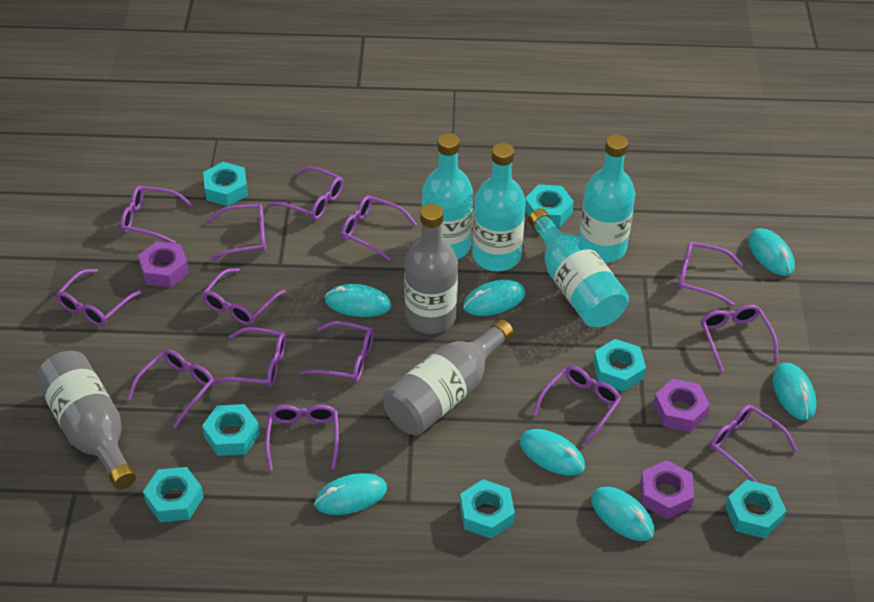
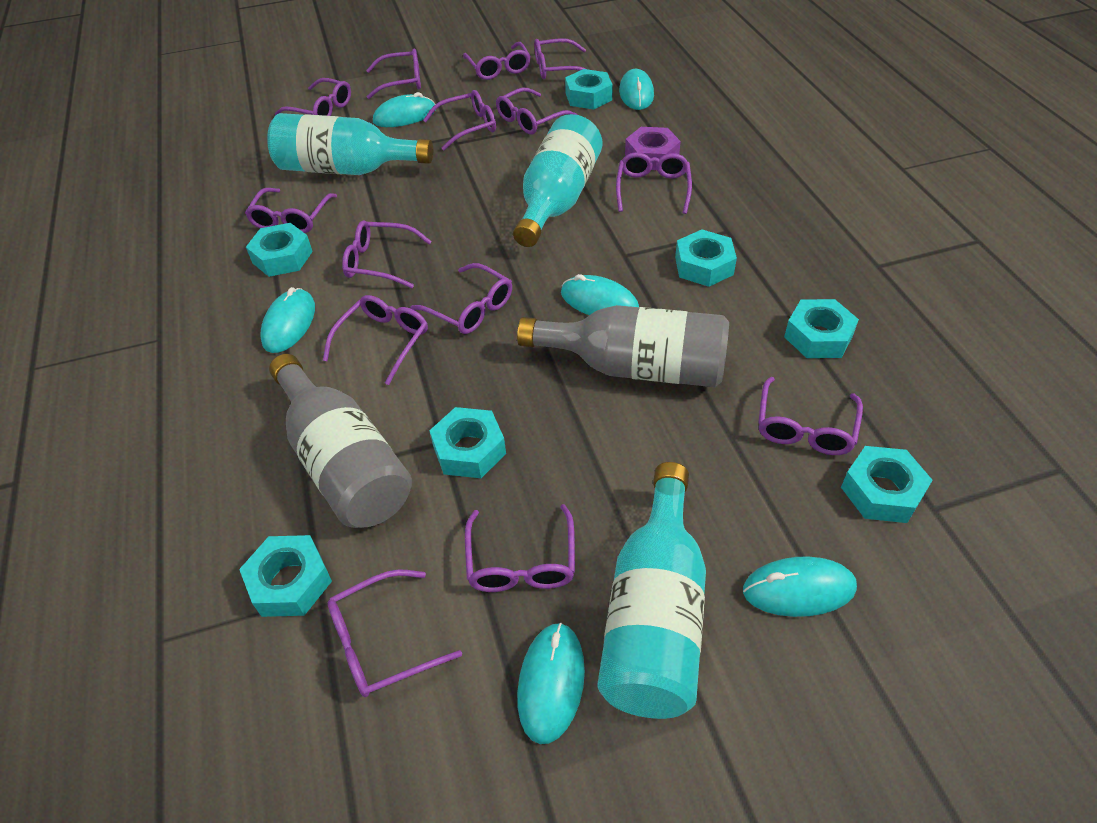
grey bottle: [36,351,136,490] [384,319,514,435] [404,204,458,334] = 3 -> [269,354,412,528] [517,305,729,387] = 2
purple nut: [138,241,189,287] [640,460,694,519] [653,379,710,432] = 3 -> [625,127,681,170] = 1
turquoise bottle: [422,133,473,260] [472,143,526,271] [528,208,629,327] [579,134,635,263] = 4 -> [267,113,433,175] [513,114,602,247] [597,462,706,719] = 3
turquoise mouse: [314,473,387,515] [325,284,391,317] [463,280,526,316] [520,429,585,476] [591,487,654,541] [748,228,795,276] [773,363,816,420] = 7 -> [260,287,315,353] [373,92,436,127] [517,623,585,744] [561,274,639,315] [619,69,654,110] [743,556,857,617] = 6

